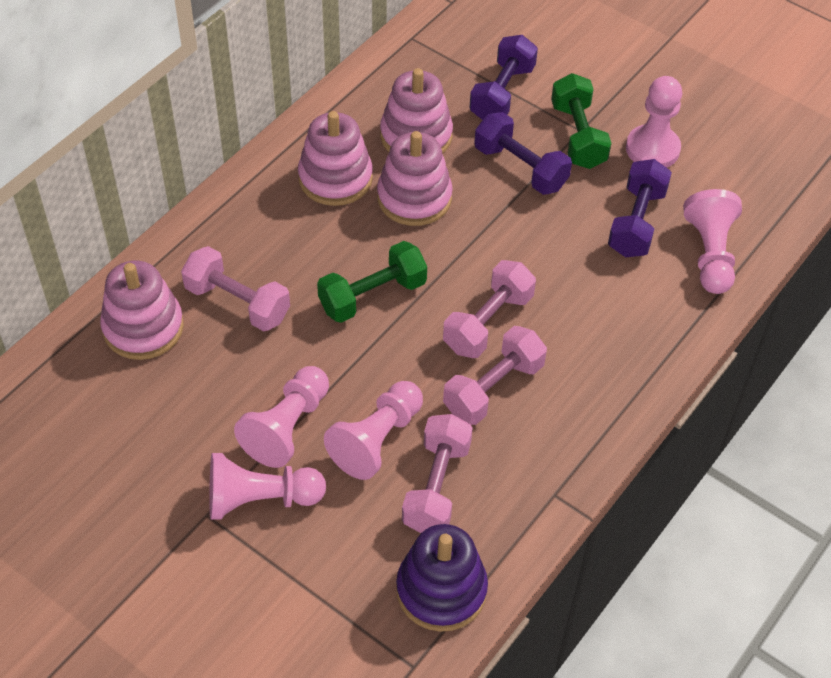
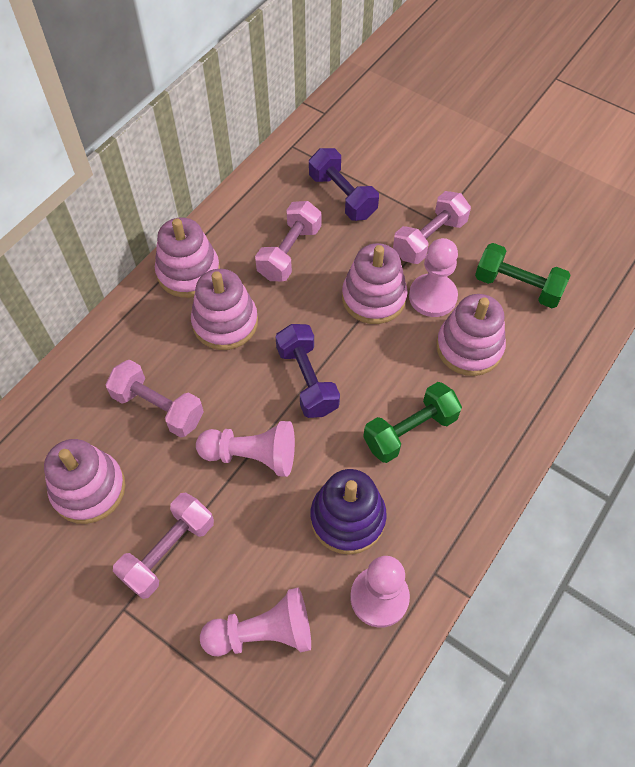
pink pawn: [209,453,326,520] [234,366,329,468] [324,381,423,480] [626,76,682,168] [683,189,742,294] = 5 -> [196,421,295,477] [200,588,311,656] [350,556,410,628] [409,238,458,317] = 4
pink stacking toy: [100,261,184,360] [298,111,373,206] [377,131,453,226] [380,68,453,154] = 4 -> [44,439,126,524] [155,218,220,298] [191,269,258,350] [342,243,408,324] [436,294,506,376] = 5
purple dumbbell: [469,35,538,120] [474,112,572,195] [608,159,672,257] = 3 -> [275,324,340,418] [309,148,379,221] = 2

